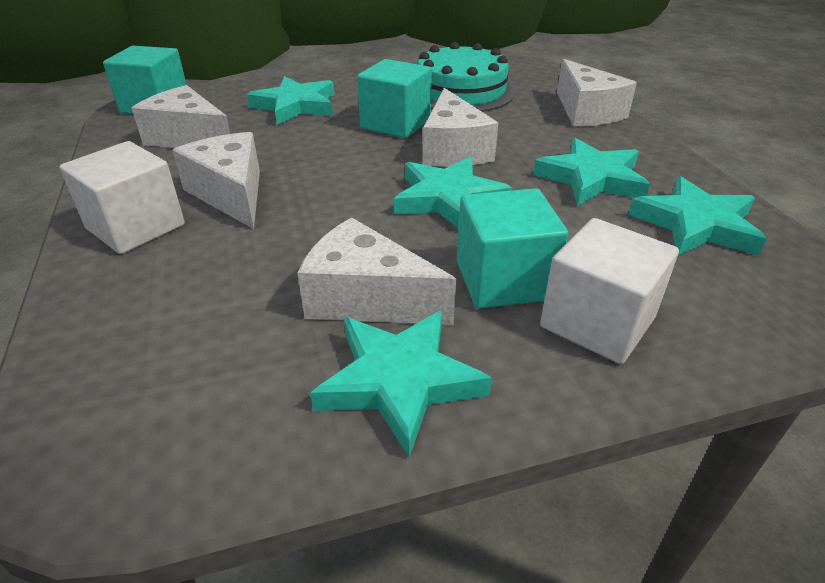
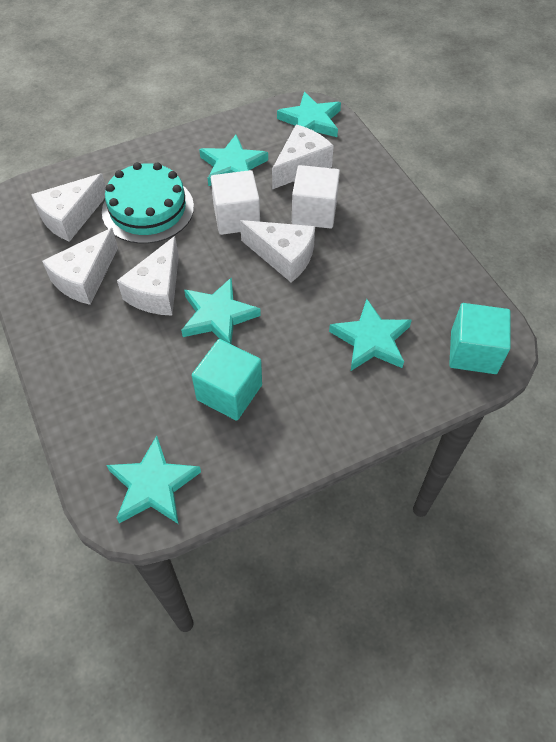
turquoise cube: [103,46,187,114] [357,59,432,138] [457,188,568,309] = 3 -> [192,339,262,421] [449,303,511,374] = 2

